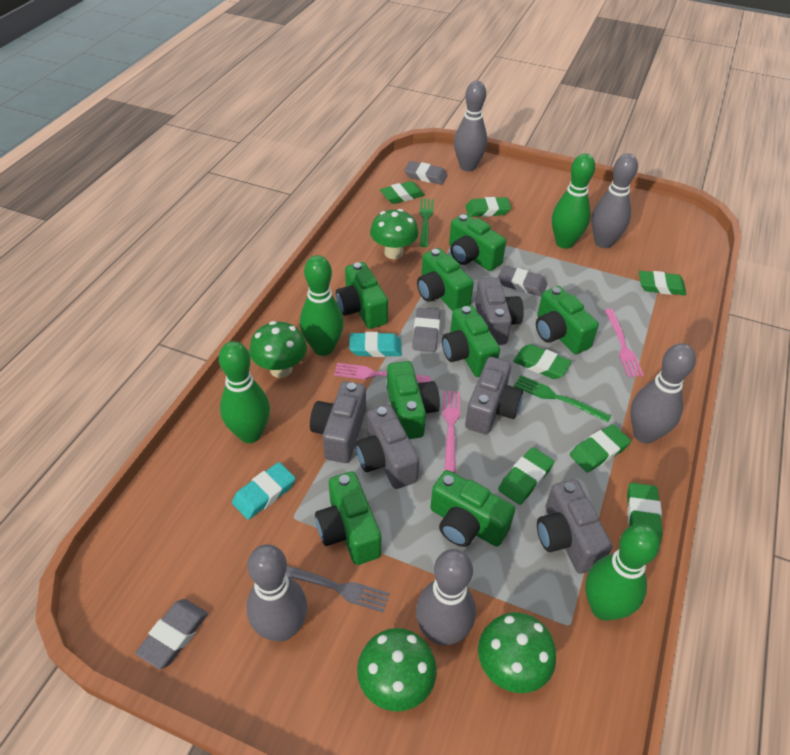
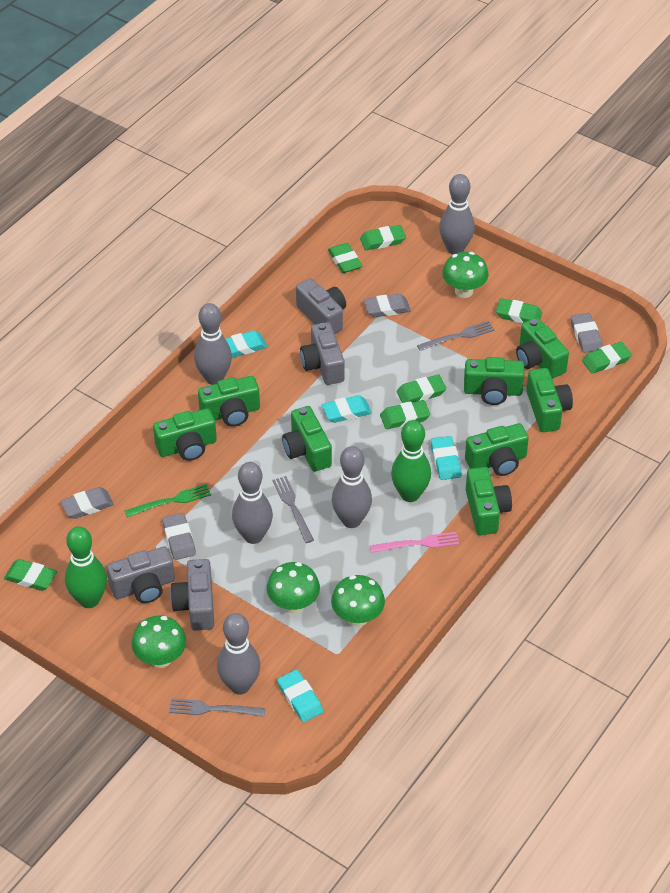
green bowling pin: [219,341,270,443] [300,255,344,356] [552,153,595,249] [585,524,660,621] = 4 -> [65,526,107,608] [391,420,431,502] = 2
green fork: [420,199,434,247] [514,375,611,422] = 2 -> [125,484,211,517] = 1
grey camera: [310,381,366,463] [355,405,419,489] [465,357,523,435] [475,277,524,345] [537,479,612,574] = 5 -> [107,546,175,603] [170,559,214,631] [296,278,346,334] [300,322,345,385] = 4
grey fork: [286,565,390,612] = 1 -> [169,698,266,717] [272,476,314,543] [417,321,495,351] = 3
pink fork: [334,363,431,383] [443,391,460,473] [604,309,644,377] = 3 -> [370,532,459,553] = 1
turquoise eraser: [232,462,296,520] [349,332,402,357] = 2 -> [225,330,268,358] [277,669,323,722] [322,395,372,423] [431,436,461,480] = 4

